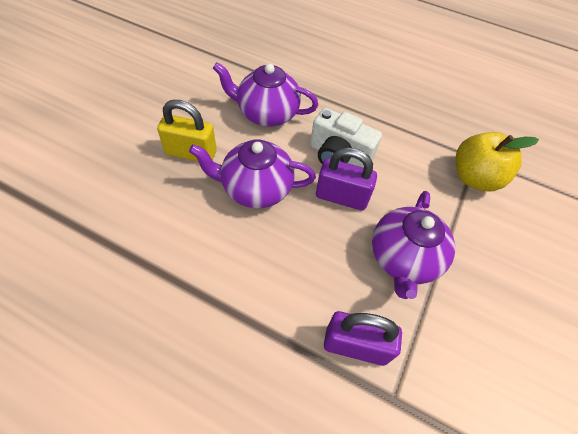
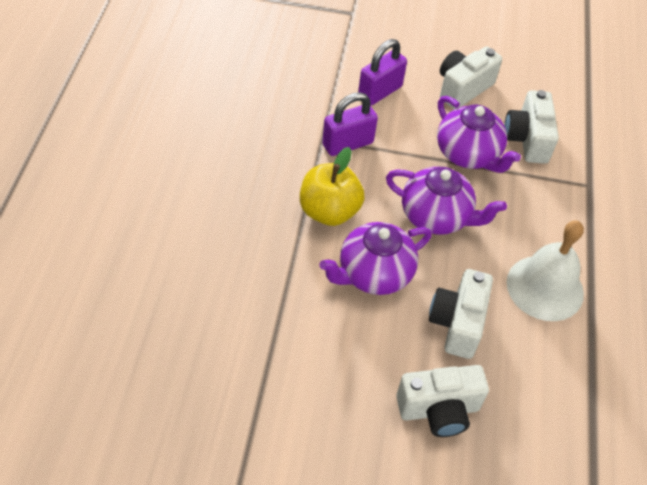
white bell: none = 0 -> [507,221,584,321] = 1
white camera: [310,108,382,168] = 1 -> [396,365,489,437] [429,269,493,359] [440,46,502,109] [504,90,559,164] = 4
yellow padlock: [157,100,217,161] = 1 -> none = 0

